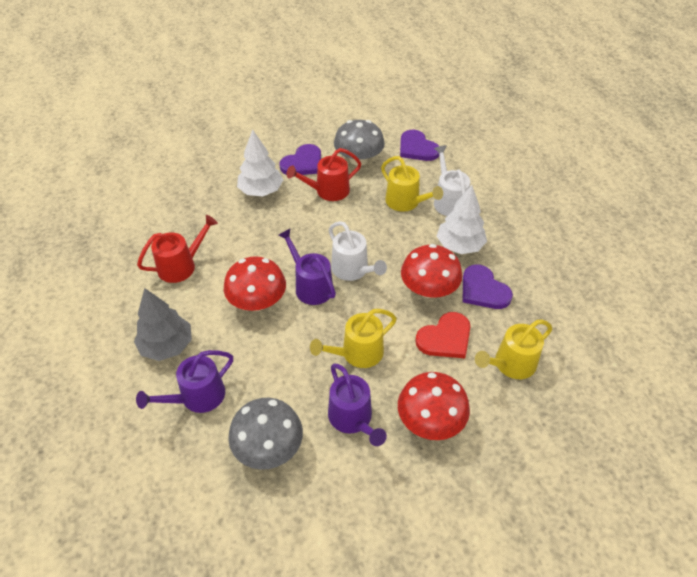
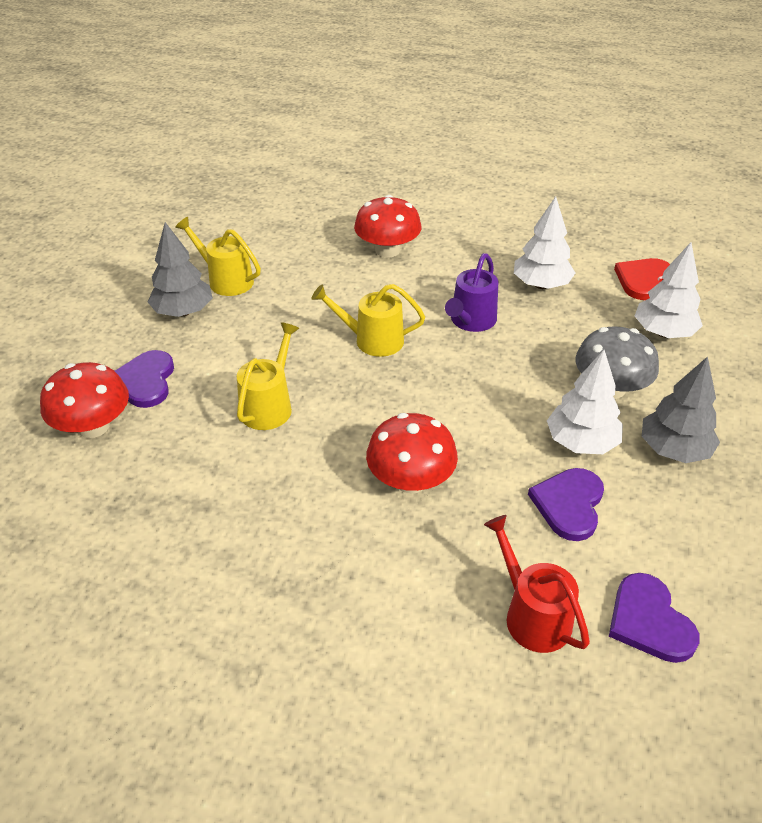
grey mushroom: [228,398,303,470] [334,120,385,166] = 2 -> [576,326,659,399] = 1
grey tree: [134,288,192,361] = 1 -> [148,222,213,317] [642,356,720,463] = 2
purple watering can: [136,350,233,413] [278,228,336,305] [328,364,387,446] = 3 -> [445,253,499,332] = 1
red watering can: [137,215,218,283] [287,148,361,201] = 2 -> [484,515,590,653] = 1
white tree: [237,129,283,196] [437,185,487,254] = 2 -> [514,196,575,289] [547,350,623,454] [635,242,703,338] = 3
white watering can: [329,221,387,281] [434,145,470,216] = 2 -> none = 0

